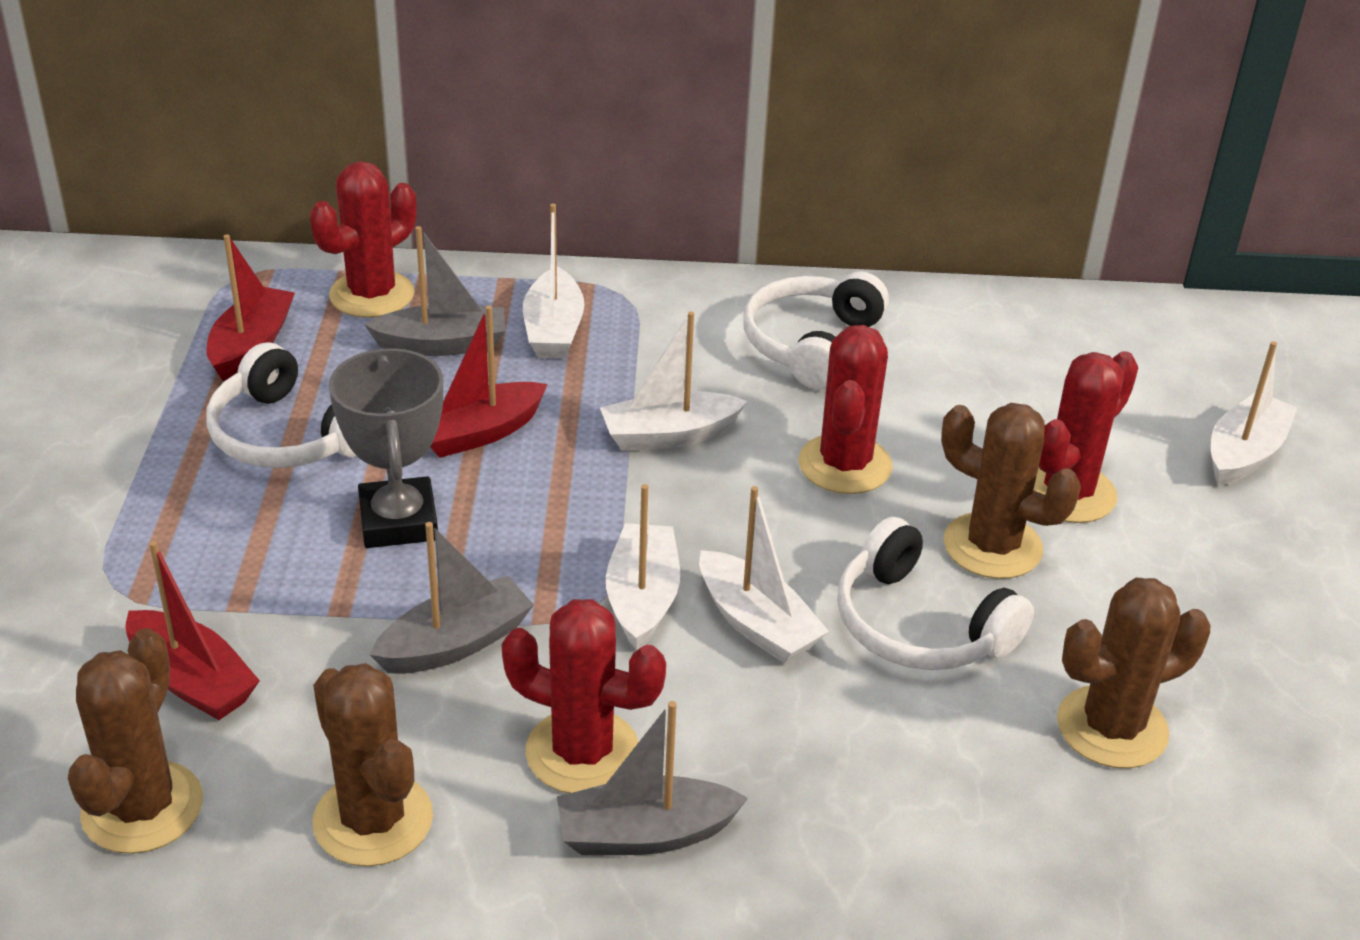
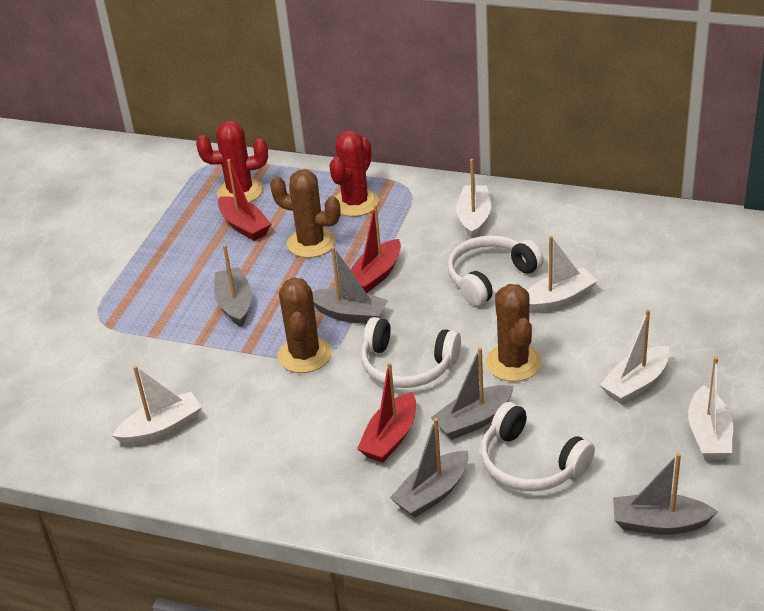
brown cactus: [68,628,203,854] [313,663,433,866] [941,403,1081,579] [1057,578,1210,769] = 4 -> [270,170,341,258] [277,278,332,373] [486,284,542,382] = 3
grey boat: [364,226,505,356] [370,522,534,674] [557,701,748,855] = 3 -> [214,245,252,327] [312,247,388,324] [390,418,468,518] [431,347,514,440] [613,453,718,535] = 5
grey trophy: [329,348,443,548] = 1 -> none = 0
red cactus: [310,161,417,318] [501,599,666,793] [798,325,892,494] [1033,351,1138,523] = 4 -> [196,121,268,202] [329,131,379,217] = 2

